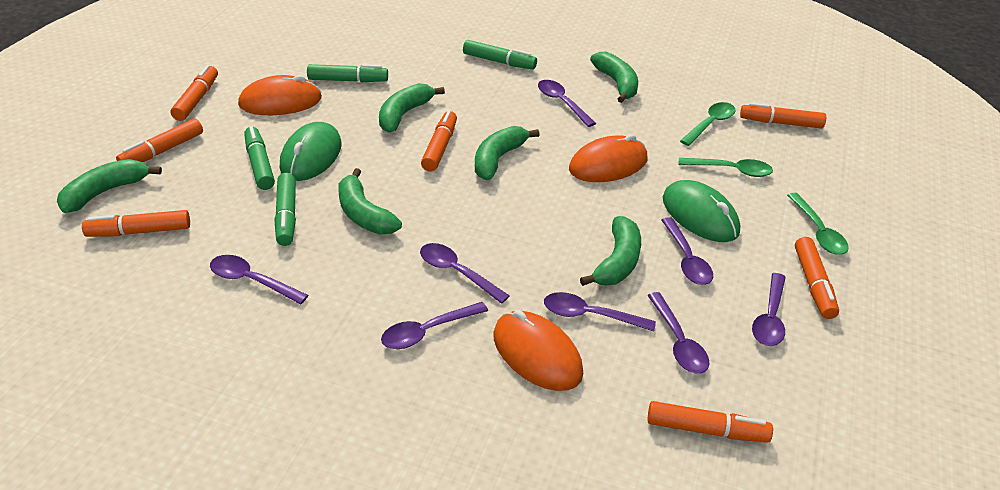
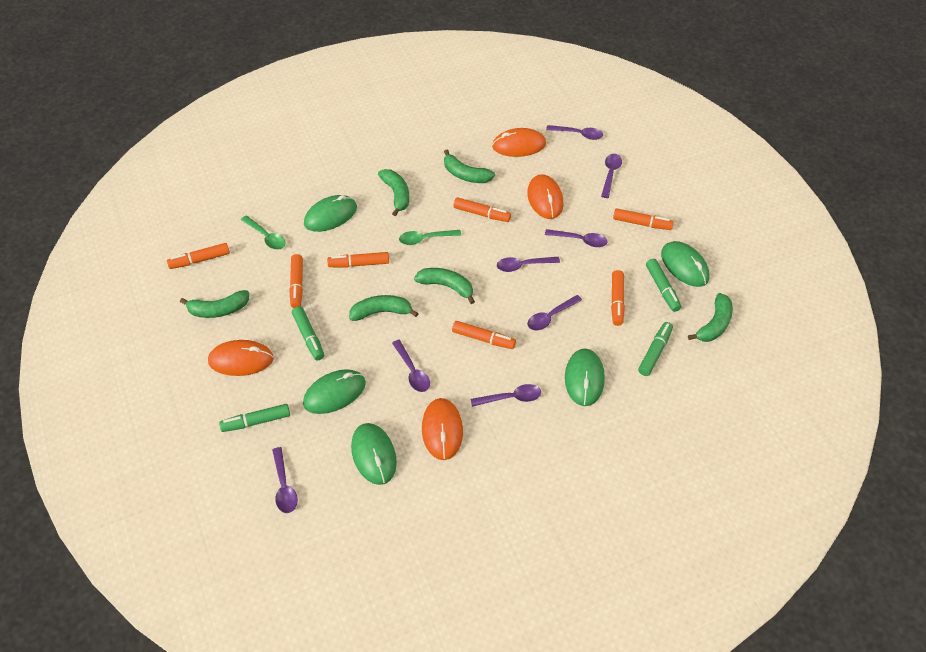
green mouse: [280,122,341,181] [663,180,740,242] = 2 -> [303,369,366,414] [304,195,357,232] [351,423,397,485] [565,349,605,406] [661,241,710,287] = 5
green spoon: [679,158,773,177] [680,102,736,146] [787,193,849,255] = 3 -> [241,215,286,250] [399,230,461,245] = 2
orange mouse: [238,75,322,115] [493,310,583,391] [569,134,647,182] = 3 -> [208,340,274,376] [422,398,463,460] [492,128,546,157] [527,174,563,219] = 4

